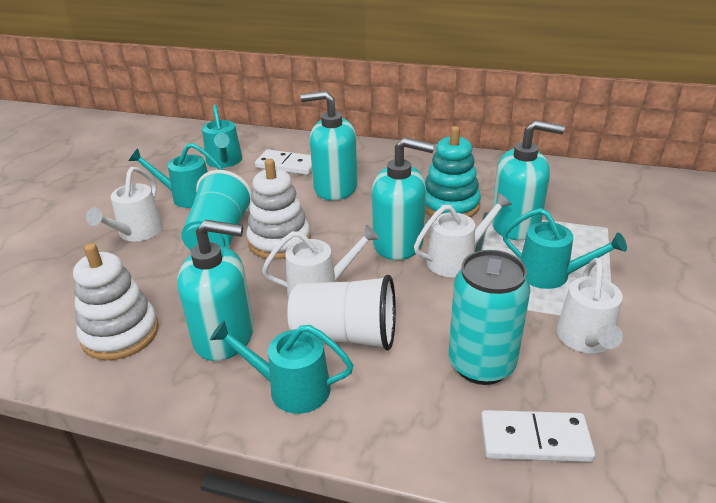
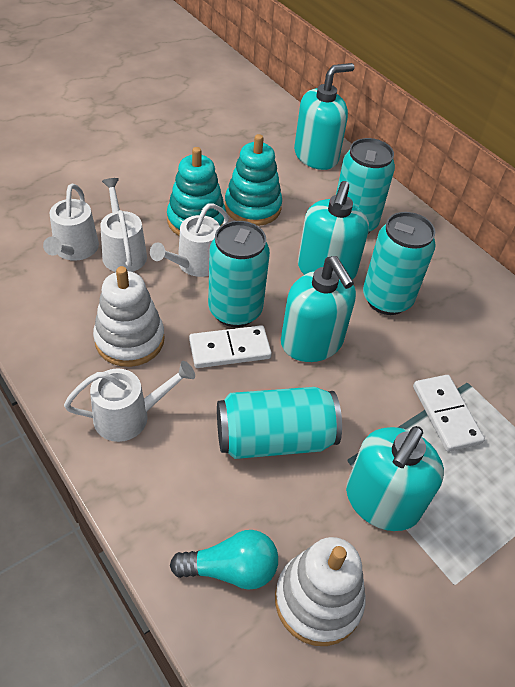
turquoise can: [448,250,530,385] = 1 -> [208,221,270,327] [217,387,342,459] [336,138,395,233] [363,212,436,315] = 4
turquoise cup: [182,170,252,250] = 1 -> none = 0
turquoise light bulb: none = 0 -> [170,530,278,590] = 1
turquoise stacking toy: [425,126,481,218] = 1 -> [167,147,226,236] [225,134,282,226] = 2
turquoise watering can: [129,143,223,208] [202,104,242,168] [210,320,353,414] [502,208,627,289] = 4 -> none = 0
white cup: [287,275,396,351] = 1 -> none = 0

